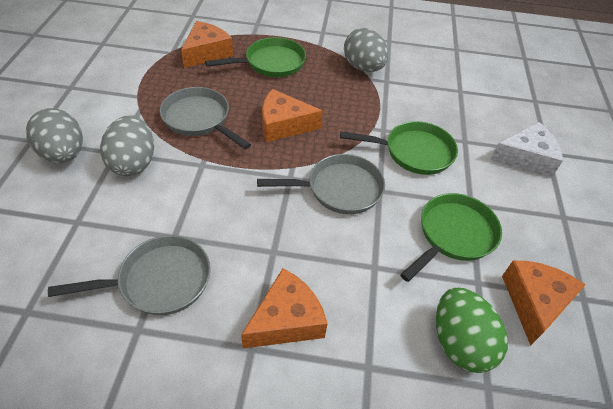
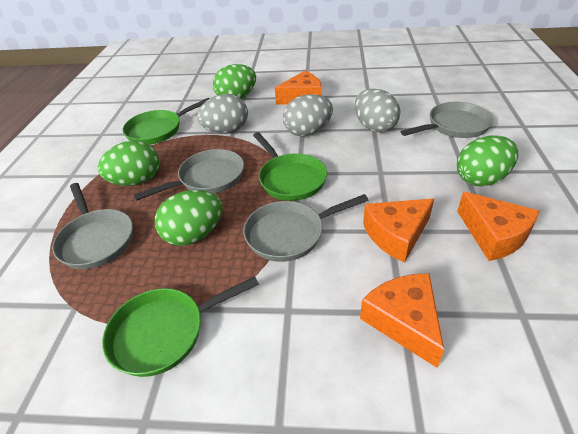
green egg: [436,287,508,373] = 1 -> [98,141,160,186] [155,190,223,246] [213,64,256,99] [457,135,518,186] = 4
grey pan: [48,235,211,315] [160,87,251,150] [257,154,385,214] = 3 -> [52,183,133,269] [134,149,244,200] [243,194,368,262] [400,102,493,138] = 4
white cheese: [490,122,563,178] = 1 -> none = 0

